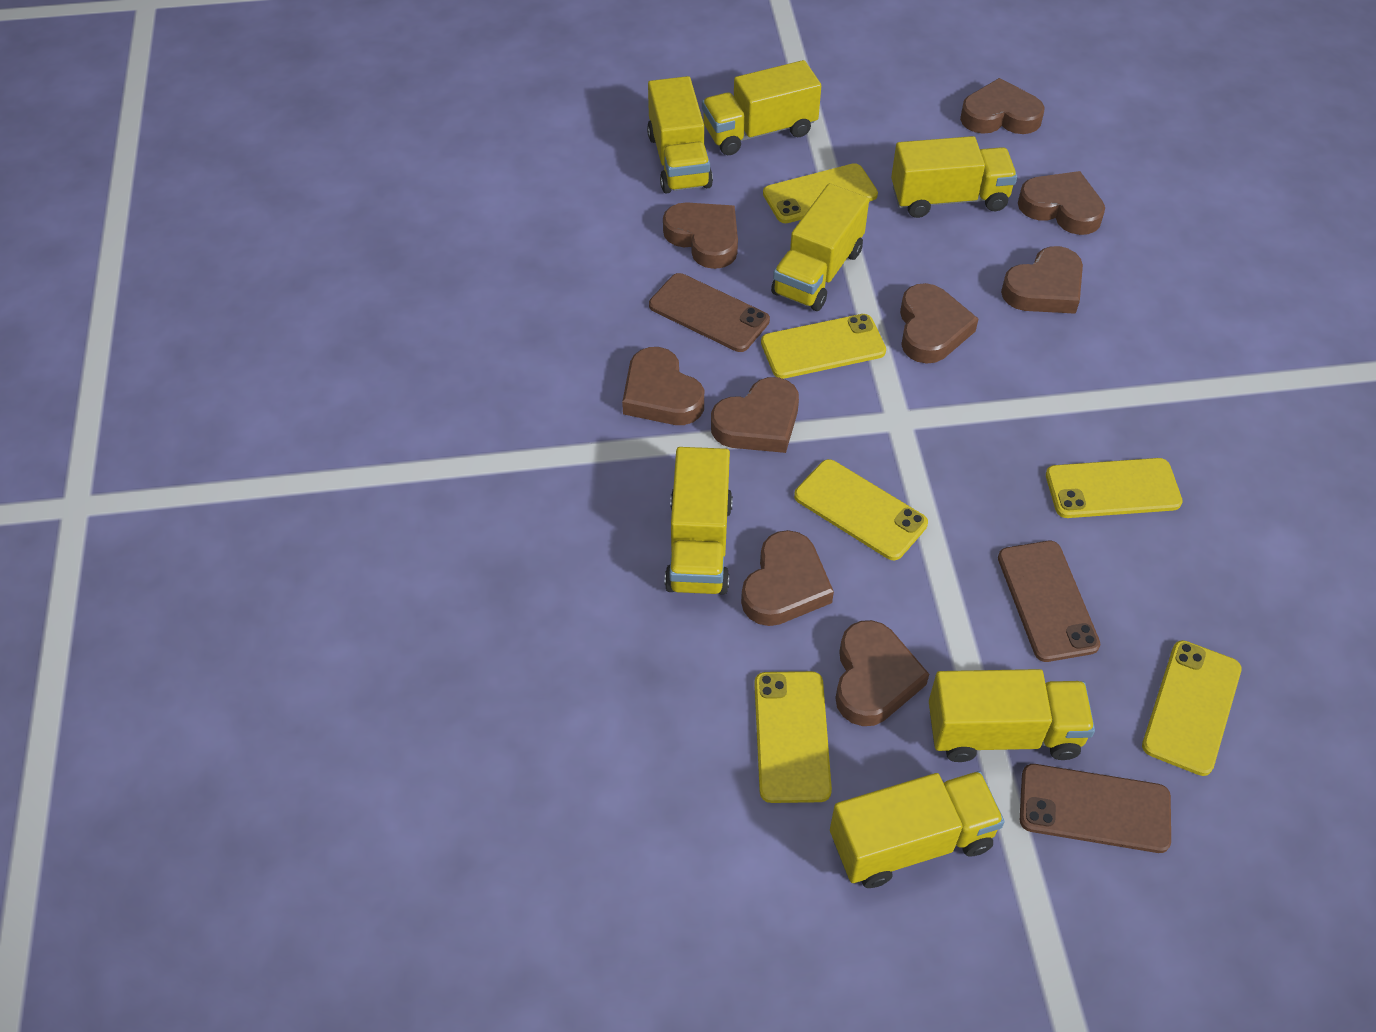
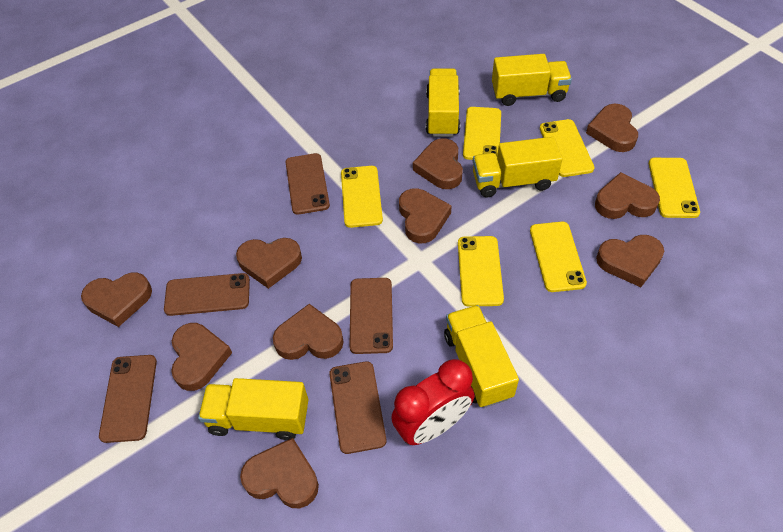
brown heart: [622,347,704,425] [663,202,738,269] [711,377,799,453] [741,530,834,626] [836,620,929,726] [900,283,978,364] [960,78,1045,134] [1001,246,1083,314] [1018,171,1105,235] = 9 -> [81,273,152,327] [171,323,232,391] [236,238,302,289] [240,438,319,508] [273,304,344,360] [399,188,452,243] [413,138,463,189] [586,104,638,152] [595,172,660,219] [596,235,664,287] = 10
brown phone: [649,273,770,352] [998,541,1100,662] [1020,764,1171,853] = 3 -> [99,355,157,443] [164,273,250,316] [286,153,330,215] [329,361,386,454] [349,278,393,354] = 5
red clock: none = 0 -> [391,359,475,445] = 1
yellow truck: [647,76,713,194] [665,447,733,595] [702,60,821,155] [771,183,869,311] [830,771,1005,888] [891,136,1017,218] [929,669,1095,762] = 7 -> [198,378,308,440] [426,68,460,137] [444,305,519,408] [473,137,562,197] [492,54,572,106] = 5

